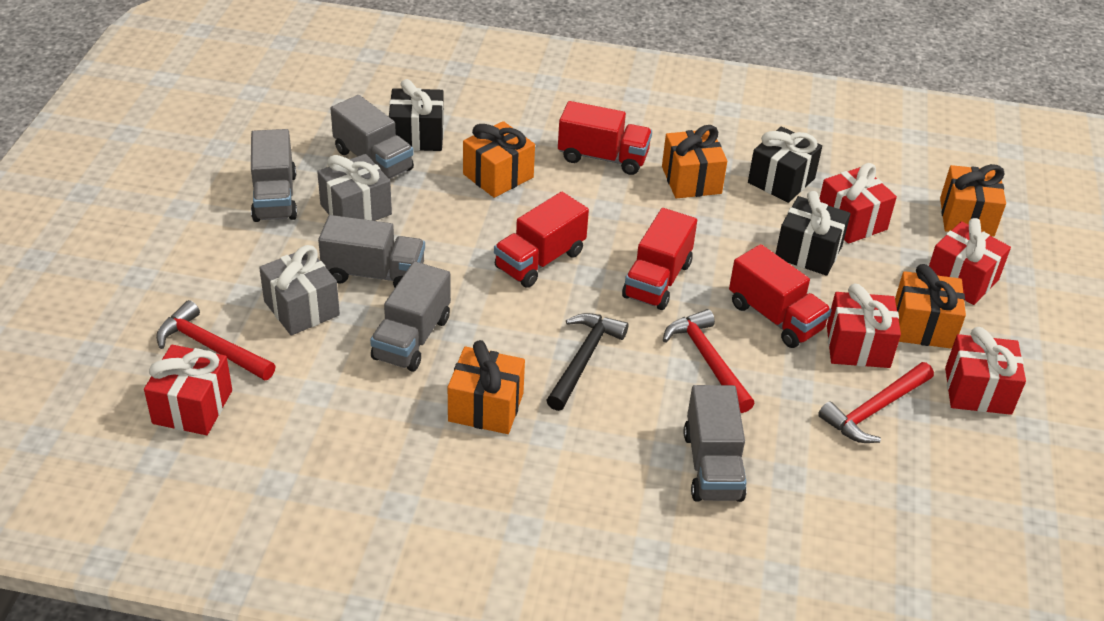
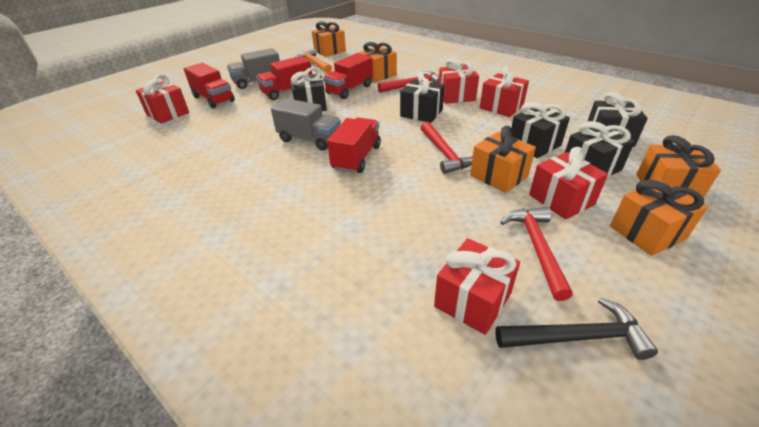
black gift: [389,79,444,151] [748,127,822,203] [776,191,850,276] = 3 -> [291,67,327,111] [400,72,445,123] [511,102,570,158] [565,121,635,177] [587,92,648,147] = 5
grey gift: [259,245,340,335] [317,154,392,221] = 2 -> none = 0
grey truck: [251,129,297,222] [318,215,425,287] [330,95,414,179] [370,261,451,372] [684,385,747,502] = 5 -> [227,48,280,89] [271,98,341,151] = 2
orange hammer: none = 0 -> [295,48,332,73] = 1

